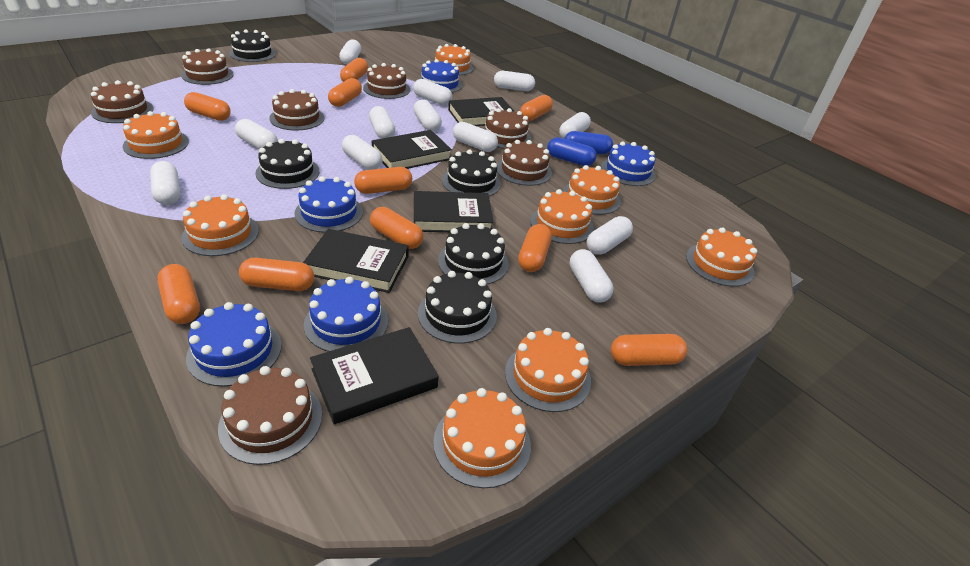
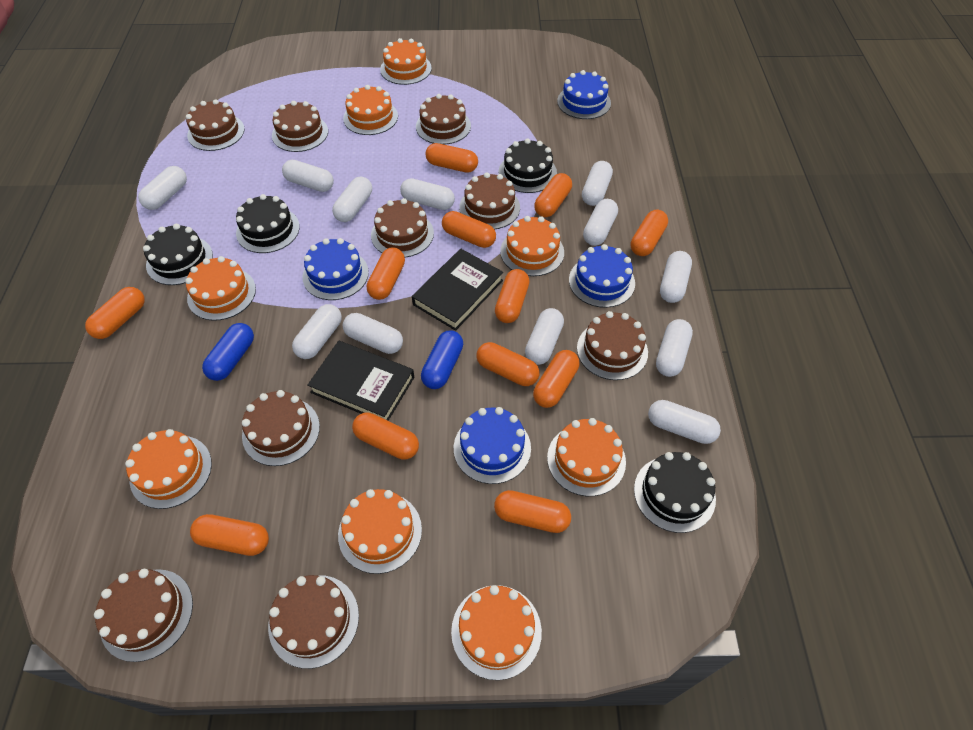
black book: [303,229,409,293] [310,327,438,424] [372,130,452,169] [414,191,494,232] [448,97,515,126] = 5 -> [307,341,414,421] [412,249,503,331] = 2
black cake: [229,29,276,62] [255,139,320,189] [418,271,497,344] [438,223,509,284] [442,149,501,196] = 5 -> [143,224,213,285] [236,194,300,253] [499,138,557,193] [634,452,716,533] = 4
blue cake: [186,302,282,387] [294,176,363,233] [304,277,388,352] [420,59,462,93] [601,141,656,186] = 5 -> [302,238,369,300] [454,407,531,484] [557,70,611,119] [569,244,635,308] = 4
brown cake: [91,80,154,123] [181,48,234,85] [218,366,322,465] [269,89,324,131] [363,63,410,99] [483,108,531,149] [497,140,552,186] = 7 -> [94,569,193,662] [186,99,245,151] [242,390,320,466] [268,575,359,669] [272,101,328,152] [371,198,434,258] [416,94,471,144] [459,172,520,229] [577,311,648,380] = 9
orange capsule: [157,264,200,324] [184,92,231,121] [239,258,314,291] [328,78,362,107] [340,58,368,82] [354,167,412,194] [370,207,424,249] [518,224,552,272] [520,95,553,121] [611,334,687,366] = 10 -> [85,287,145,339] [190,514,269,556] [352,412,419,459] [367,247,405,300] [425,143,478,173] [442,211,496,248] [476,342,539,386] [494,490,571,533] [495,269,530,323] [533,350,579,408] [534,173,572,217] [631,210,668,256] = 12

